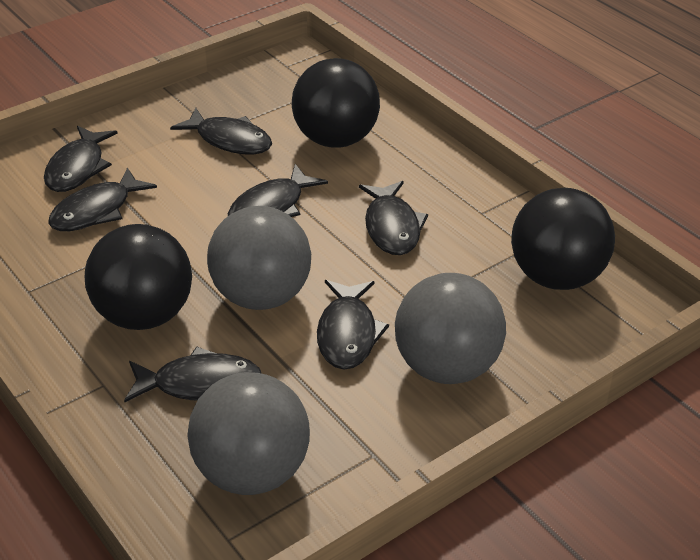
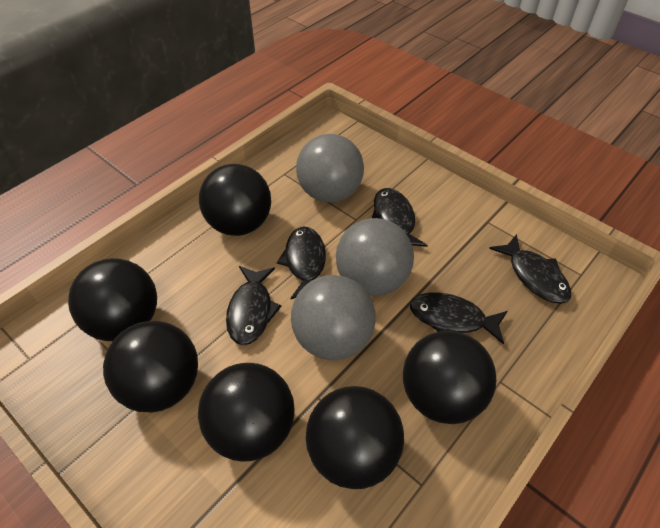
black ball: [85,224,192,330] [292,58,380,148] [511,188,615,290] = 3 -> [68,258,157,341] [103,321,198,412] [198,363,295,462] [199,164,271,236] [306,386,404,489] [403,331,496,424] = 6
black fish: [44,126,118,192] [48,167,157,231] [124,347,262,403] [170,108,272,155] [228,164,328,217] [317,280,389,370] [359,181,428,255] = 7 -> [226,266,281,345] [277,227,326,300] [372,188,428,247] [410,293,508,345] [489,234,571,304] = 5

